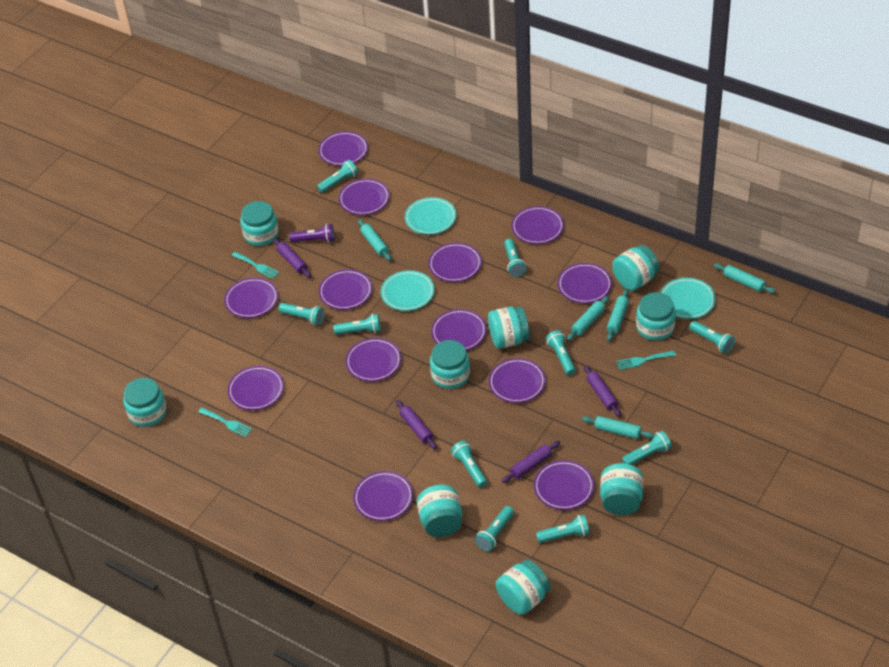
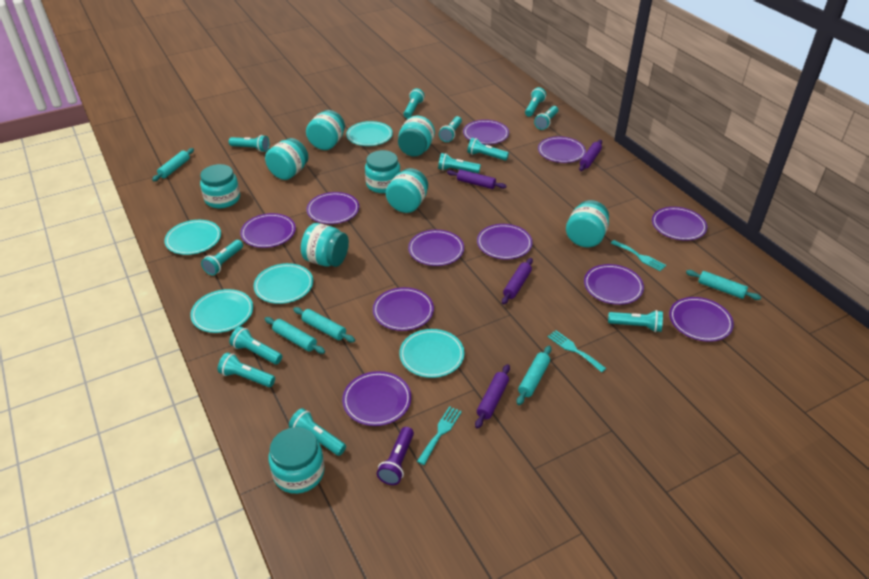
purple plate: [224,278,278,318] [227,366,284,410] [318,131,368,166] [319,269,373,310] [339,179,390,215] [345,338,402,382] [353,471,413,521] [428,243,482,282] [431,309,487,350] [489,358,546,403] [511,206,564,244] [534,460,594,510] [557,263,612,303] = 13 -> [240,213,296,248] [306,192,359,224] [342,371,411,426] [373,287,434,331] [408,230,464,266] [463,120,509,145] [477,224,533,259] [538,136,586,163] [584,264,644,305] [652,207,707,241] [669,297,734,342] = 11
turquoise flashlight: [279,303,325,325] [317,160,358,193] [333,314,381,335] [451,441,487,487] [475,506,514,551] [504,239,526,277] [536,515,590,543] [546,330,576,375] [622,431,672,465] [689,321,735,354] = 10 -> [201,240,243,275] [218,352,275,387] [229,135,270,152] [229,326,282,364] [289,408,346,456] [403,88,425,118] [438,153,481,173] [439,116,462,142] [467,138,509,161] [525,87,546,117] [534,106,558,130] [608,310,663,332] = 12
turquoise plate: [381,270,435,311] [405,197,457,235] [661,278,716,319] = 3 -> [164,220,221,255] [190,289,253,333] [253,263,313,304] [346,121,393,146] [399,329,464,378] = 5

